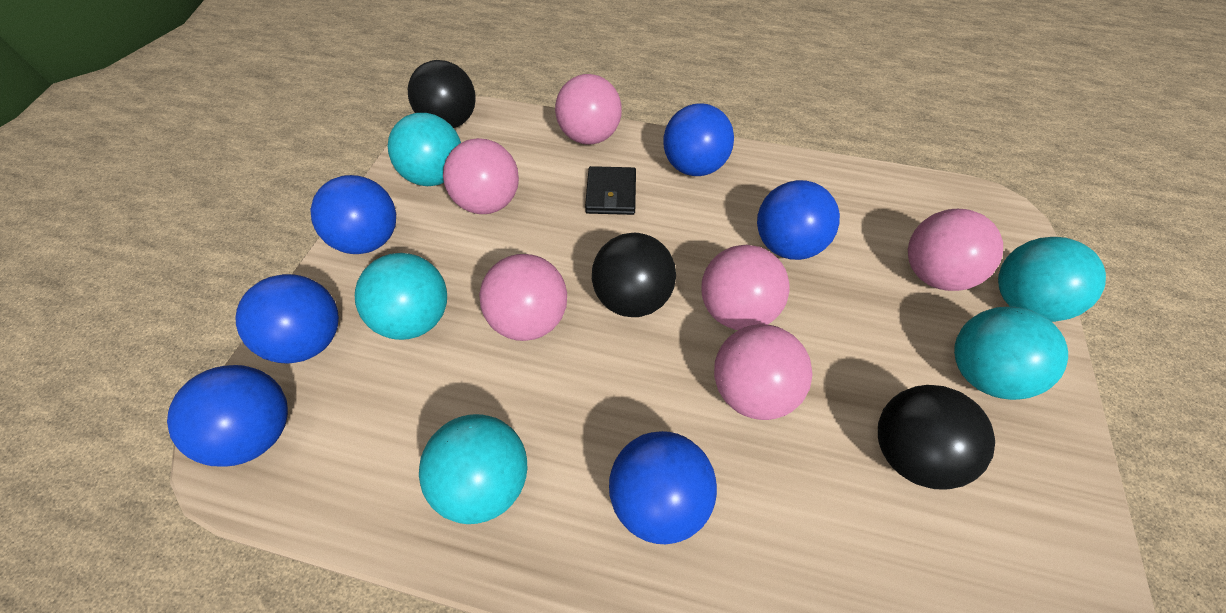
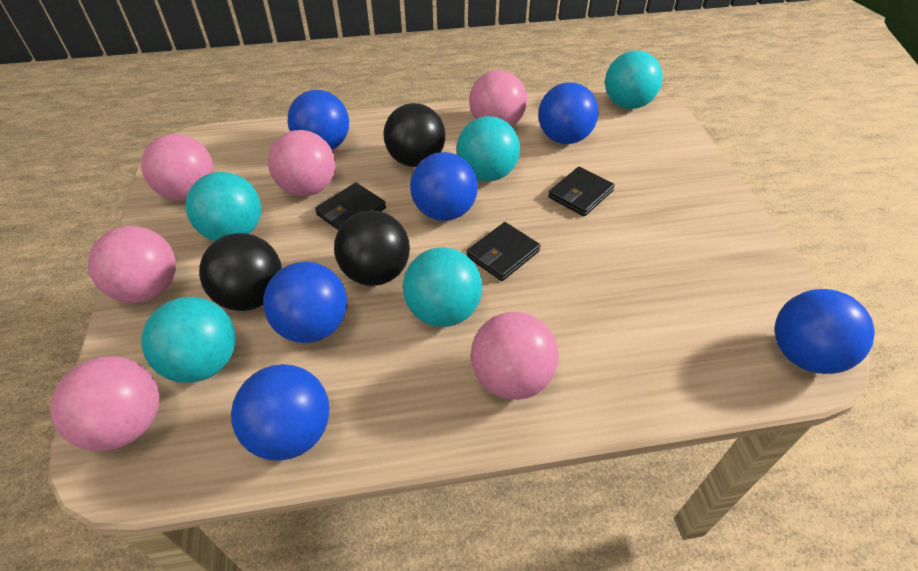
black wallet: [585,166,636,215] = 1 -> [315,183,386,230] [466,222,541,281] [548,167,615,216] = 3

